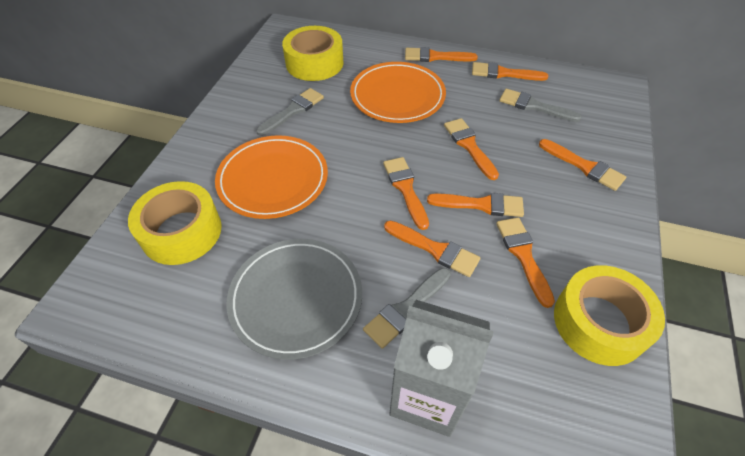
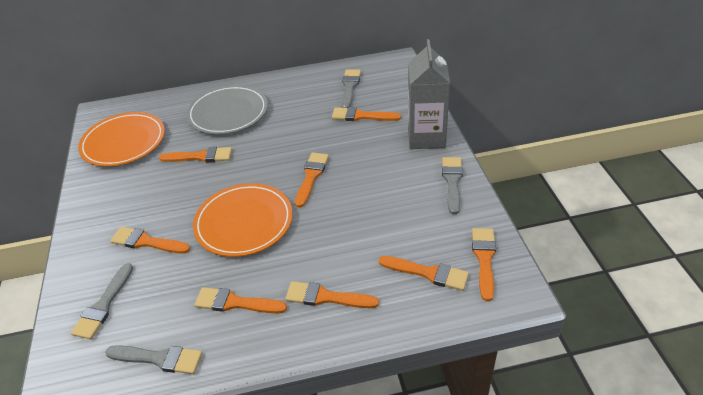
grey brush: [256,88,324,136] [363,268,451,349] [499,89,582,122] = 3 -> [71,263,133,339] [105,345,202,374] [341,69,361,108] [442,157,463,214] = 4
yellow tape: [128,181,222,265] [282,26,344,81] [554,265,665,366] = 3 -> none = 0

